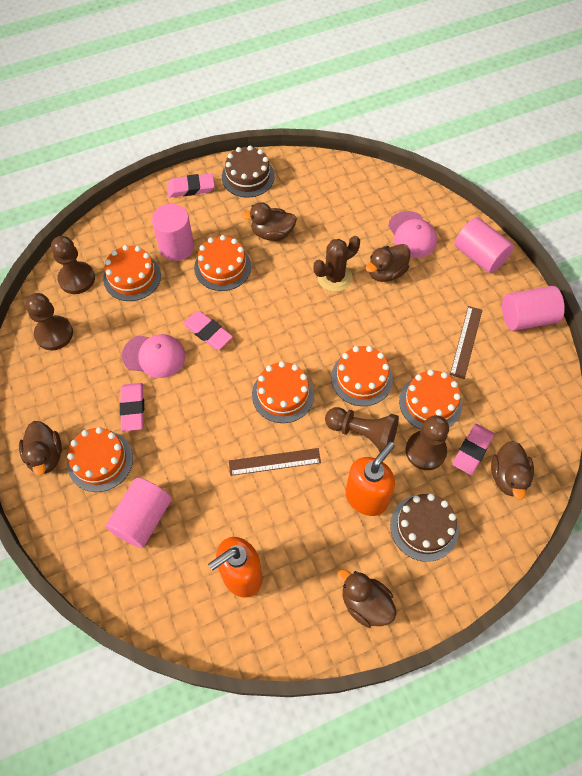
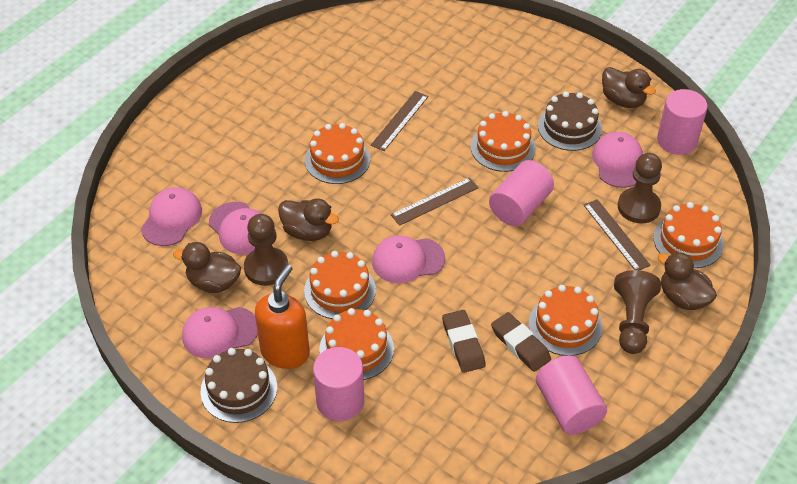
brown cactus: [313,236,360,292] = 1 -> none = 0
brown duck: [19,421,62,476] [242,202,297,241] [337,570,397,628] [365,244,410,282] [491,441,534,500] = 5 -> [173,242,241,293] [278,199,339,241] [602,67,656,108] [658,252,717,310] = 4
brown eraser: none = 0 -> [442,310,486,373] [491,312,551,372] = 2
brown pawn: [25,293,73,351] [51,236,95,294] [325,407,399,452] [406,415,449,470] = 4 -> [244,214,288,286] [614,270,661,354] [618,153,662,224] = 3
brown ruler: [229,448,321,476] [450,306,482,379] = 2 -> [371,91,429,151] [391,177,479,226] [583,199,651,270] = 3
orange soap dispenser: [208,537,262,598] [346,442,395,516] = 2 -> [255,264,309,369] = 1
pink cap: [122,334,186,378] [388,211,437,258] = 2 -> [141,187,202,246] [182,307,258,359] [209,202,262,255] [372,235,445,283] [592,132,643,188] = 5
pink eraser: [120,383,144,431] [167,173,215,197] [183,311,233,350] [452,424,494,475] = 4 -> none = 0

